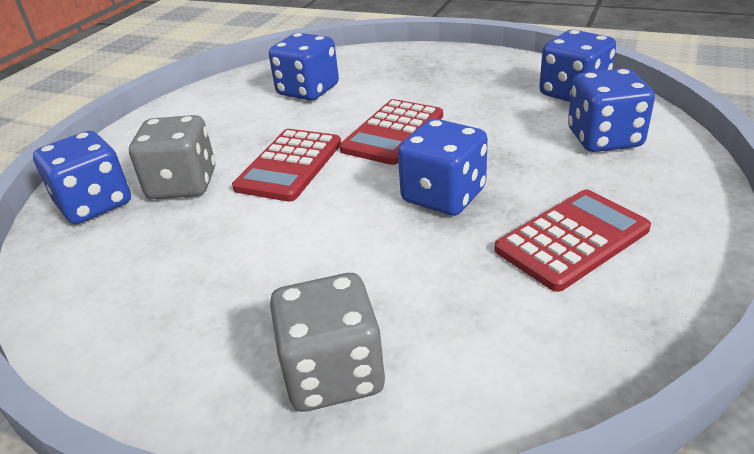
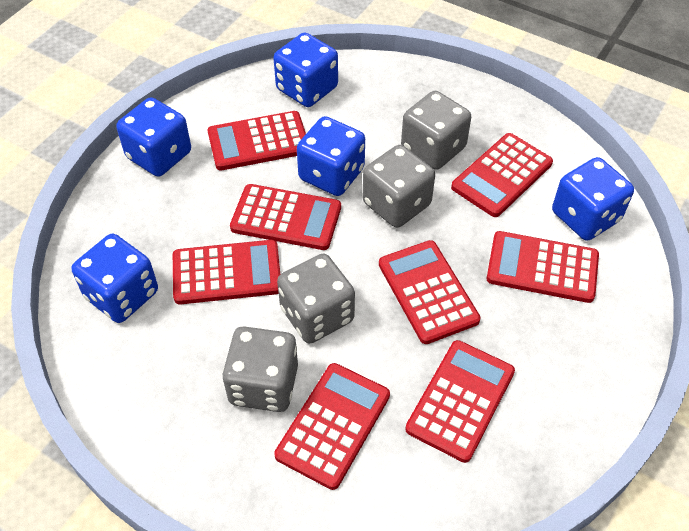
grey dice: [129,115,215,199] [270,273,385,412] = 2 -> [223,326,298,412] [277,254,355,344] [363,145,435,228] [401,91,471,170] = 4
red calculator: [232,129,341,202] [339,99,443,165] [495,189,651,292] = 3 -> [173,240,281,305] [208,111,306,170] [230,184,341,250] [274,363,390,490] [379,240,481,344] [405,340,515,463] [451,133,553,217] [487,231,599,303] = 8

